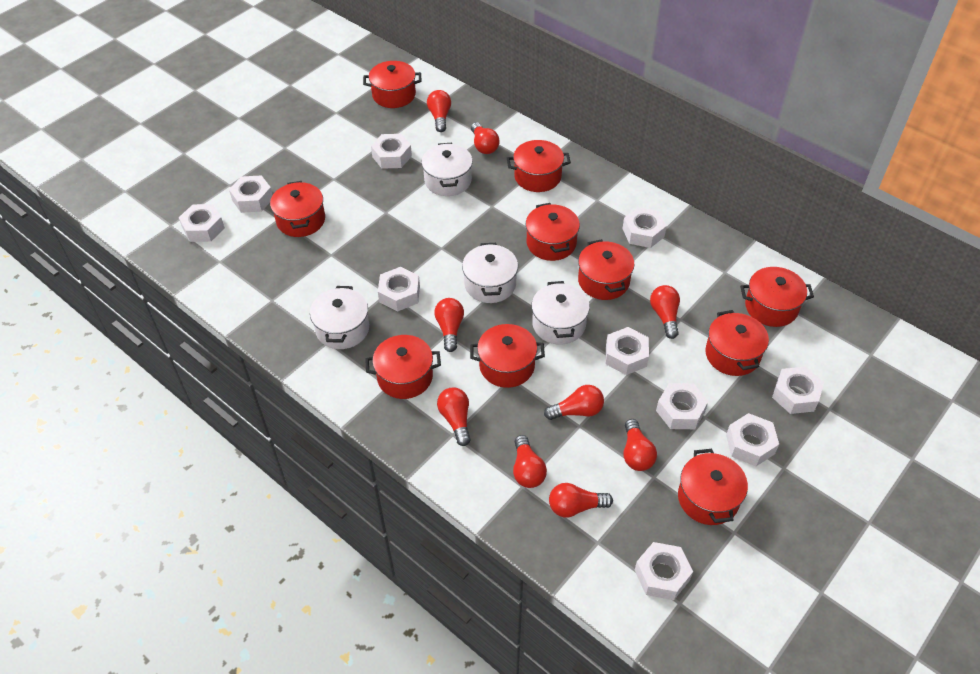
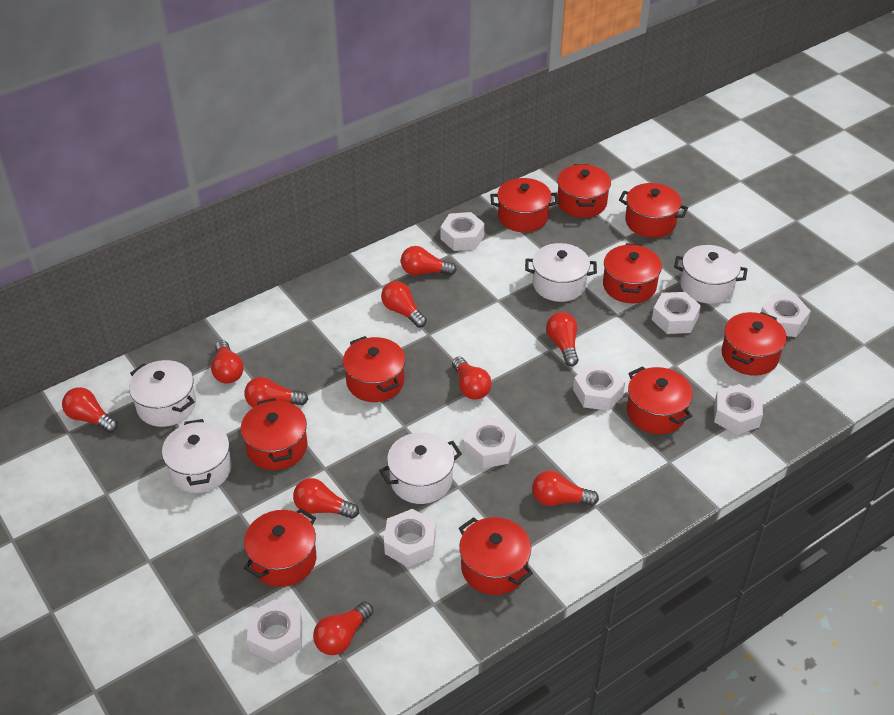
red light bulb: [427,90,451,132] [434,298,464,352] [437,387,471,446] [471,122,499,154] [513,435,547,488] [544,385,604,420] [549,483,613,518] [623,419,657,471] [650,285,680,339] = 9 -> [62,387,118,433] [211,340,244,384] [244,377,308,408] [293,478,359,519] [313,602,373,655] [381,281,427,328] [401,246,457,275] [452,357,492,400] [532,471,599,506] [546,312,578,366] = 10
white nut: [179,204,225,242] [229,175,273,213] [371,134,412,169] [378,267,420,312] [606,327,649,375] [622,207,667,248] [635,542,693,600] [656,383,708,429] [726,413,779,466] [772,367,824,414] = 10 -> [247,599,302,663] [384,509,436,567] [441,212,485,251] [465,417,516,468] [573,363,625,411] [652,292,701,334] [714,384,763,434] [761,294,811,337] = 8
white pot: [310,286,369,349] [421,143,473,196] [462,243,518,303] [532,281,590,345] = 4 -> [129,360,196,427] [162,419,232,493] [379,432,462,504] [525,243,597,302] [674,245,748,304] = 5

